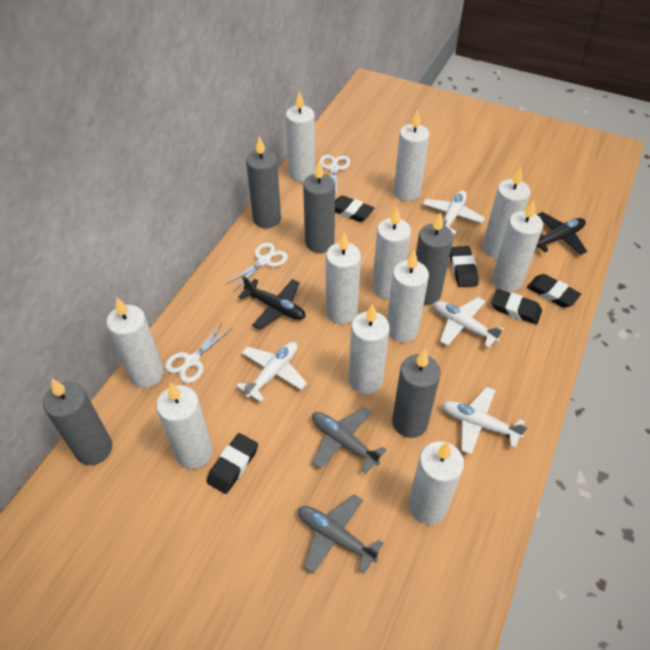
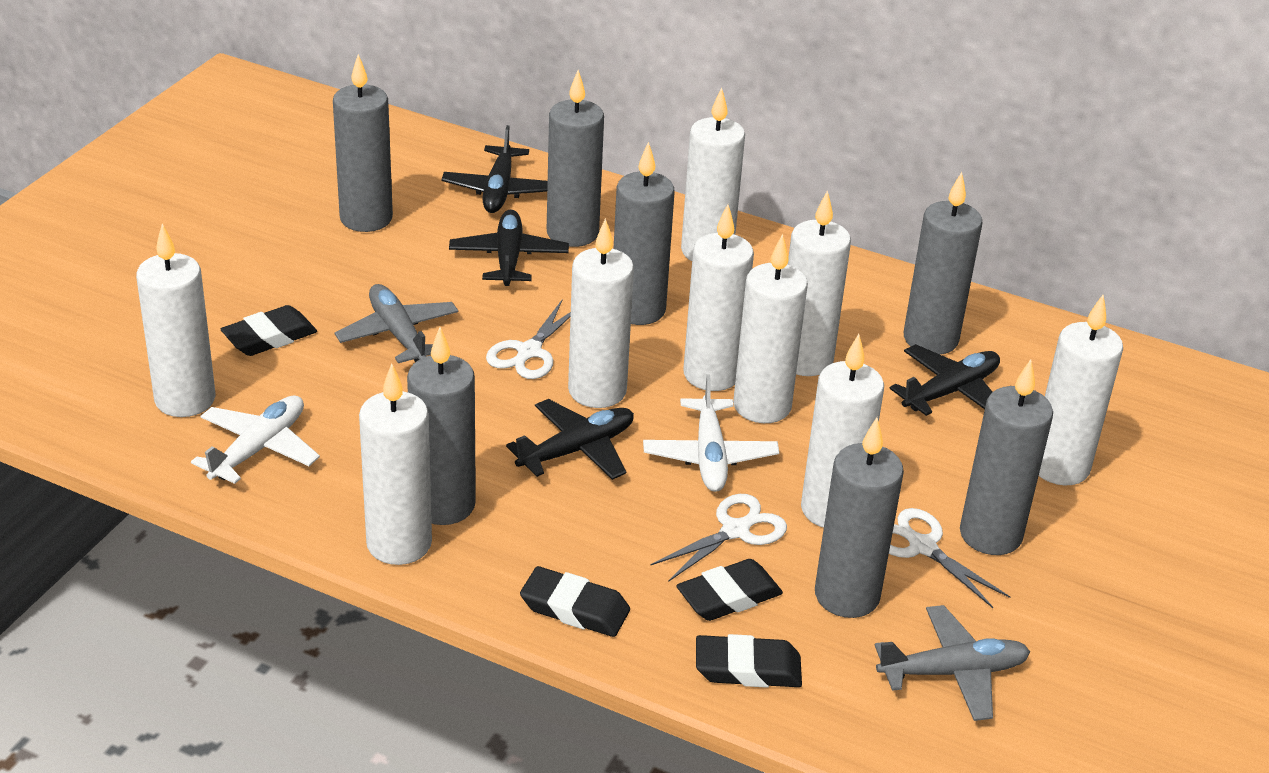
black eraser: [206,433,258,494] [335,195,374,222] [450,246,478,287] [491,289,542,325] [527,274,581,308] = 5 -> [221,305,317,356] [520,566,630,637] [676,559,783,621] [696,634,802,688] = 4
black plane: [238,276,306,330] [537,212,587,255] = 2 -> [442,125,548,213] [449,210,569,286] [506,399,634,480] [889,344,1000,416] = 4
grey candle: [43,379,112,465] [246,136,281,228] [303,161,335,253] [392,350,441,438] [416,212,453,305] = 5 -> [333,54,393,232] [407,327,476,525] [547,70,604,247] [614,142,675,325] [815,417,904,618] [904,172,982,355] [960,359,1053,555] = 7
white candle: [106,298,164,388] [156,382,213,469] [286,91,315,182] [326,232,361,324] [349,304,390,394] [372,207,411,299] [387,250,429,342] [394,110,429,201] [408,441,464,525] [482,167,530,259] [492,200,543,292] = 11 -> [136,224,215,417] [359,364,432,565] [568,218,634,408] [681,88,745,261] [683,204,754,391] [733,234,808,423] [788,190,851,376] [801,334,884,528] [1039,295,1123,485] = 9
white plane: [236,342,307,402] [423,190,485,235] [434,297,504,348] [442,387,528,455] = 4 -> [191,395,320,484] [643,374,779,492] = 2

